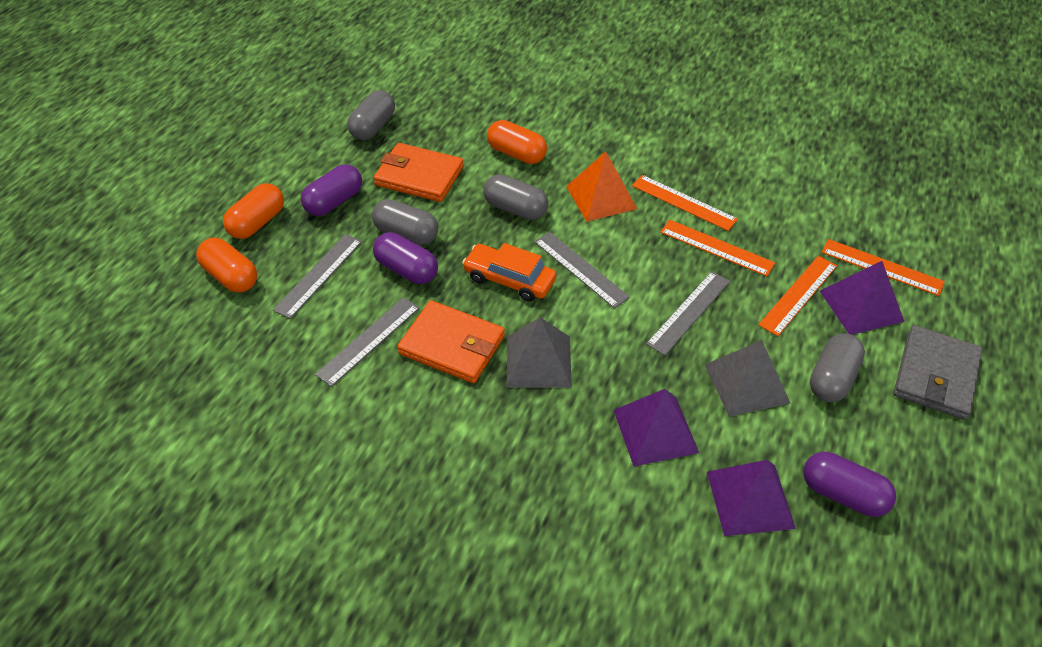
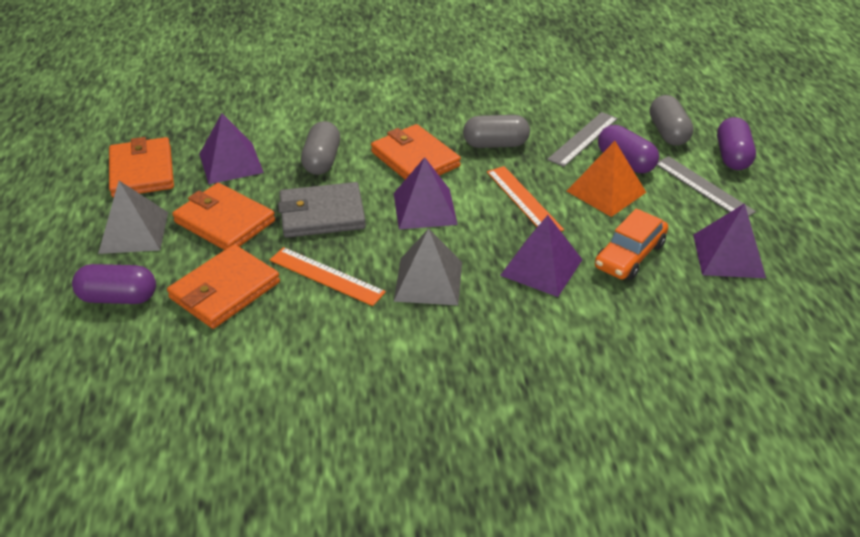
grey capsule: [347,90,395,140] [372,199,438,245] [483,174,548,220] [810,333,865,402] = 4 -> [301,121,340,175] [463,115,530,148] [650,95,693,146] = 3
grey ruler: [273,234,362,319] [315,297,420,387] [534,232,630,308] [646,271,730,355] = 4 -> [547,112,618,167] [657,156,756,217] = 2
orange capsule: [196,238,257,292] [223,183,284,239] [487,120,547,164] = 3 -> none = 0
orange ruler: [632,175,738,231] [660,220,775,276] [758,256,837,336] [822,239,945,296] = 4 -> [270,247,386,306] [487,166,564,231] = 2
orange wallet: [374,143,464,202] [397,300,505,383] = 2 -> [109,137,174,197] [167,244,280,329] [172,183,275,250] [371,124,461,179] = 4
purple pyramid: [613,389,699,467] [707,460,796,536] [820,261,904,335] = 3 -> [199,113,264,184] [394,157,458,229] [500,215,583,297] [693,203,766,278] = 4

